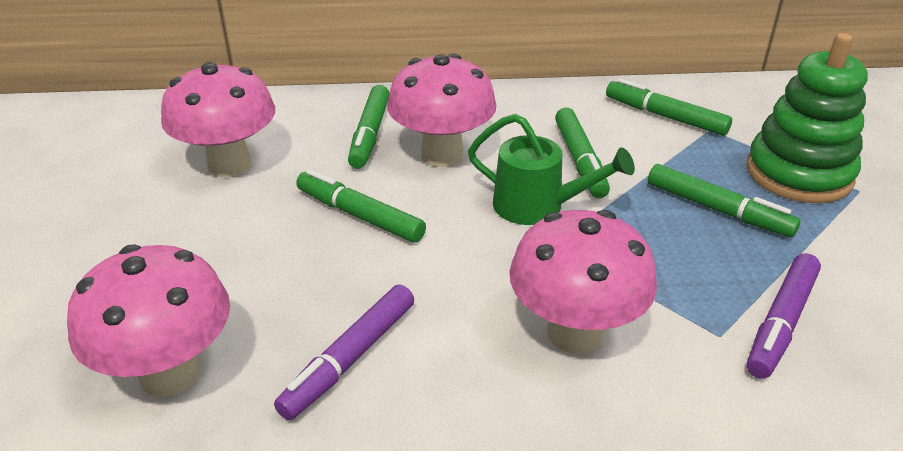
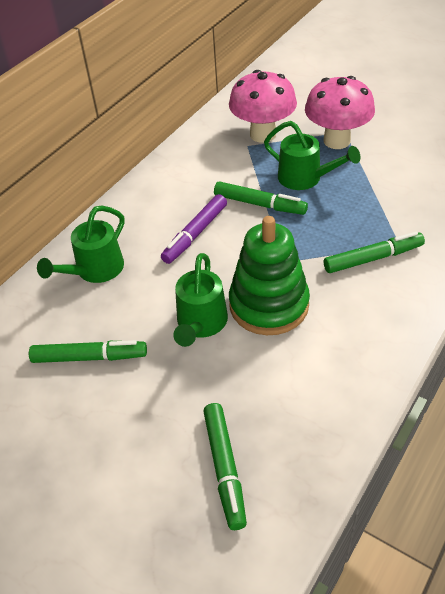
green marker: [296,169,426,243] [348,85,389,169] [555,107,610,198] [606,78,732,136] [648,164,800,237] = 5 -> [29,340,147,363] [203,403,247,530] [214,181,308,215] [324,231,425,273] = 4
green watering can: [468,114,635,225] = 1 -> [37,206,125,283] [173,253,228,347] [264,121,360,190] = 3
pink mushroom: [67,245,230,397] [161,62,275,177] [387,54,497,167] [509,210,657,354] = 4 -> [229,70,297,143] [305,76,375,149] = 2
purple marker: [274,285,414,420] [747,253,821,379] = 2 -> [161,194,227,264] = 1

